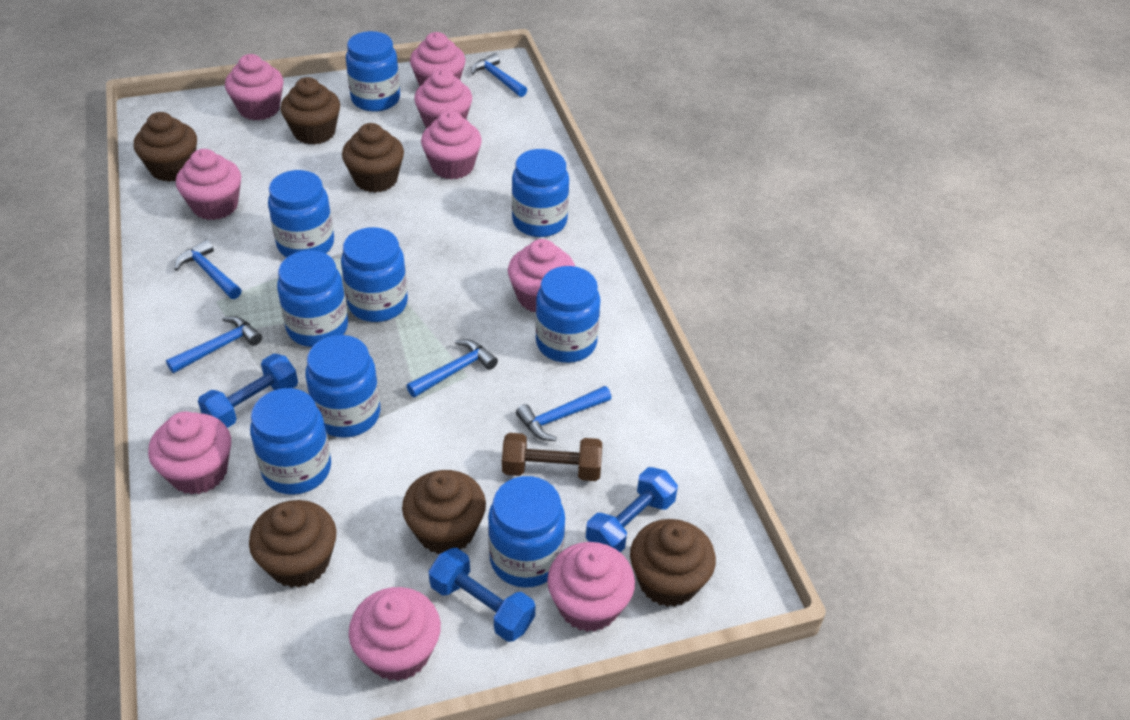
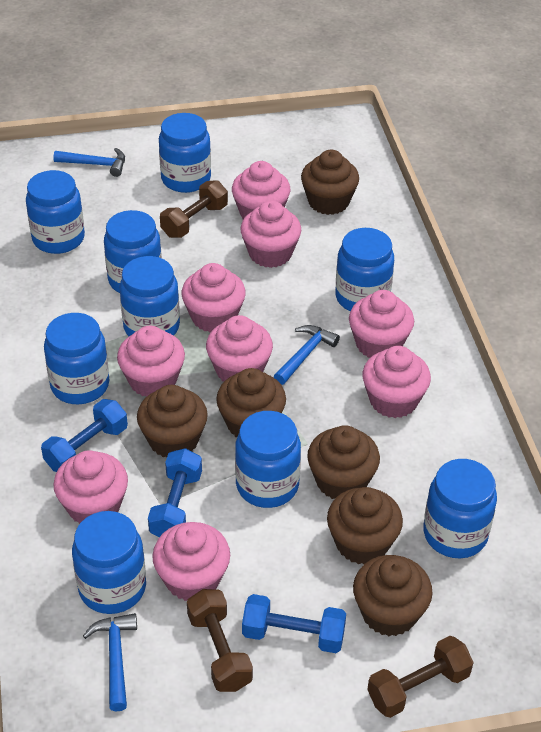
blue hammer: [166,316,262,373] [175,239,241,299] [407,339,498,397] [471,53,527,97] [516,386,611,441] = 5 -> [53,148,125,177] [83,613,137,712] [274,325,340,385] = 3
brown dumbbell: [502,433,602,481] = 1 -> [160,180,228,238] [187,589,253,692] [367,636,474,718] = 3

